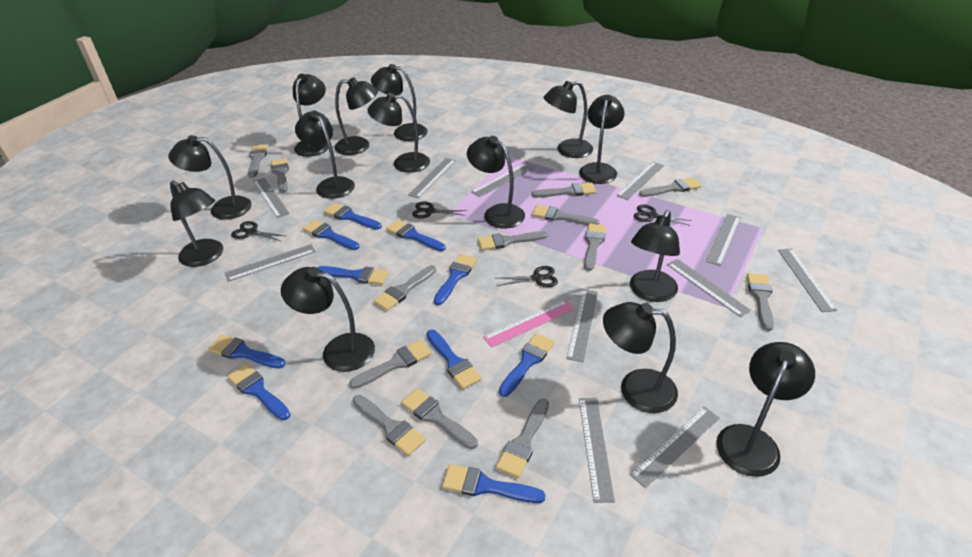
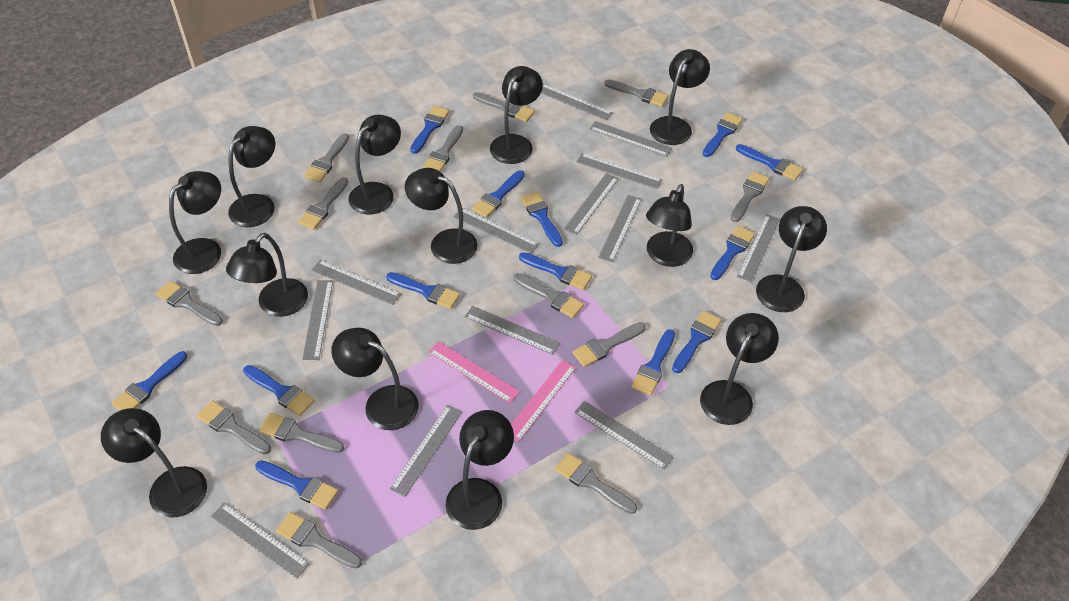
black lamp: [168,135,252,220] [170,180,223,267] [281,267,375,372] [293,74,328,157] [295,111,355,199] [334,77,378,155] [367,93,430,173] [371,64,428,141] [467,136,525,229] [543,81,593,158] [579,95,625,184] [603,302,678,413] [630,210,680,302] [716,342,815,477] = 14 -> [101,408,207,518] [169,171,221,274] [226,233,308,317] [228,126,275,227] [331,328,419,430] [348,115,401,215] [405,168,478,264] [446,410,514,530] [490,66,543,164] [646,184,693,267] [650,49,710,145] [700,313,779,425] [756,206,827,312] = 13
black scissors: [231,221,285,241] [412,202,467,219] [497,266,558,287] [634,205,692,226] = 4 -> none = 0
blue brush: [208,335,285,369] [227,364,291,420] [303,220,360,250] [317,266,388,285] [324,203,382,230] [386,220,445,251] [426,330,482,389] [434,254,477,305] [442,464,545,503] [499,333,555,397] = 10 -> [112,351,187,410] [243,365,315,416] [255,460,339,510] [386,272,460,309] [410,106,450,154] [472,171,525,218] [519,252,592,290] [521,192,563,247] [631,329,675,396] [672,311,721,373] [703,112,743,157] [710,226,755,280] [736,144,803,181] = 13
grey ruler: [225,244,316,282] [253,178,290,218] [408,158,456,198] [471,163,534,197] [566,289,598,362] [579,398,615,503] [616,162,664,200] [630,407,720,488] [667,259,751,317] [706,214,741,266] [778,248,837,312] = 11 -> [211,503,310,579] [302,280,333,360] [312,260,401,305] [390,405,462,497] [454,208,539,253] [465,306,560,355] [541,84,613,120] [564,173,619,235] [575,401,674,470] [576,153,662,189] [590,121,672,157] [598,195,642,262] [737,214,780,282] = 13
pink ruler: [483,299,575,348] = 1 -> [428,341,520,403] [511,360,576,442] = 2

